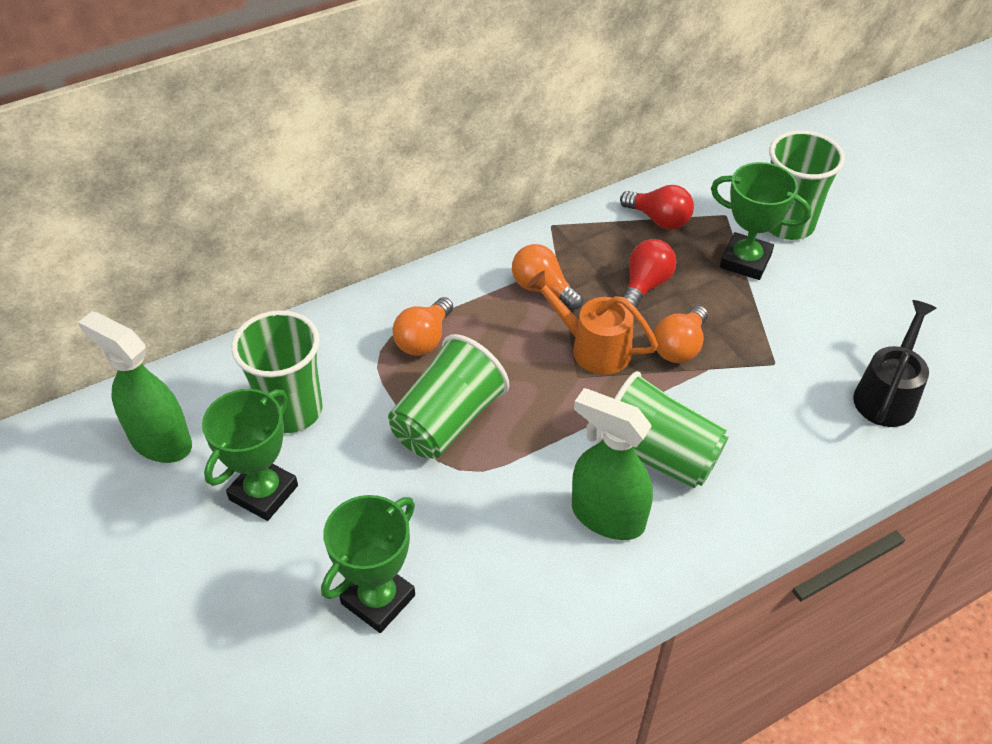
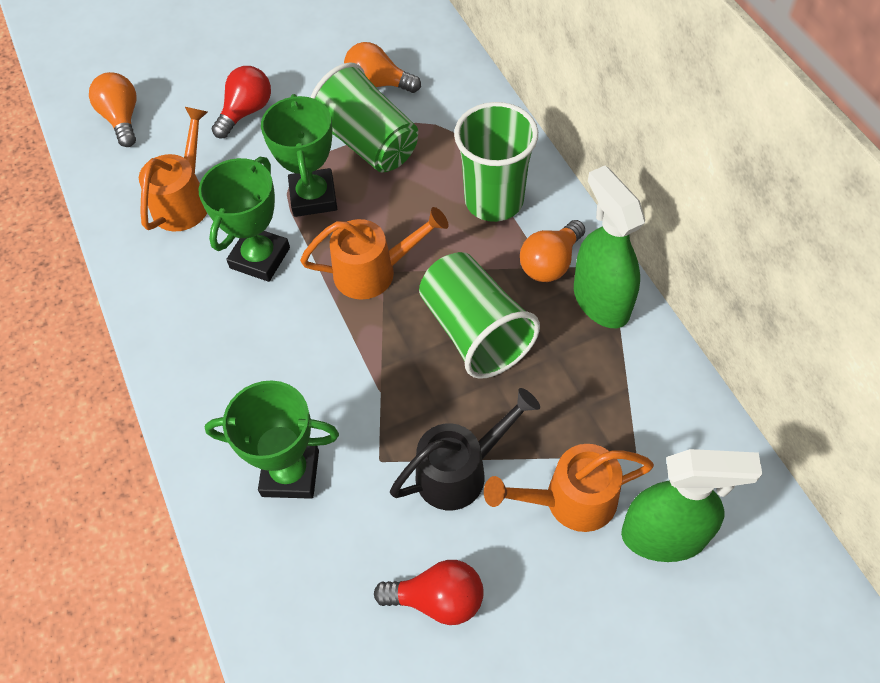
green cup: [231,310,323,433] [388,334,509,459] [596,371,728,488] [768,130,845,240] = 4 -> [310,62,418,172] [419,252,540,379] [454,102,538,222] = 3
orange watering can: [527,271,658,375] = 1 -> [139,106,207,231] [300,207,448,300] [484,444,654,532] = 3

